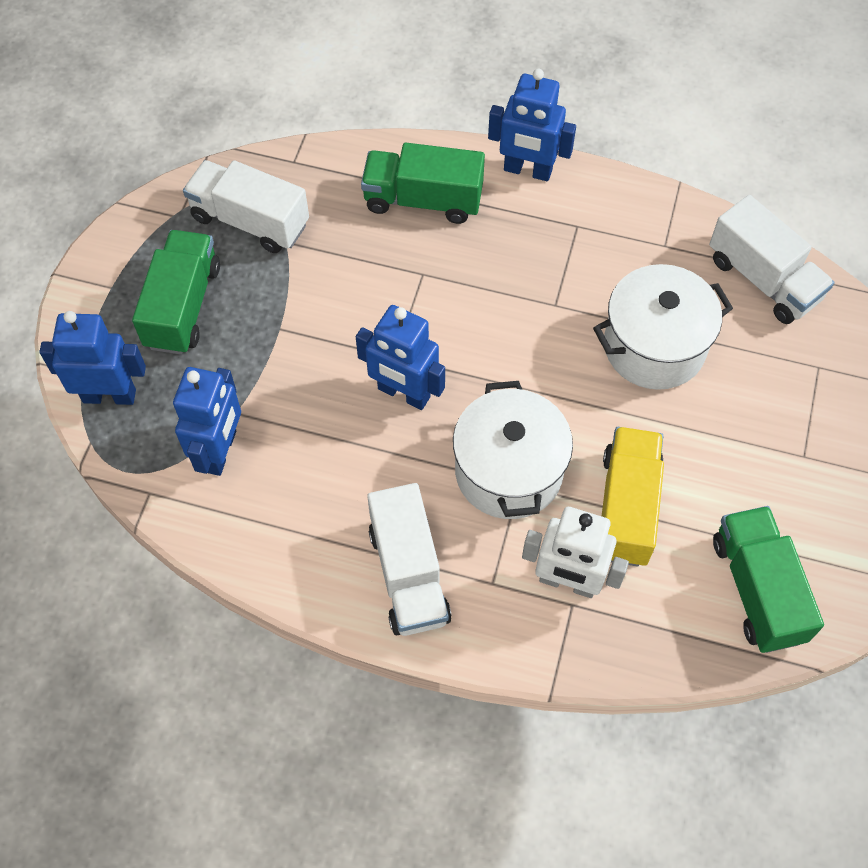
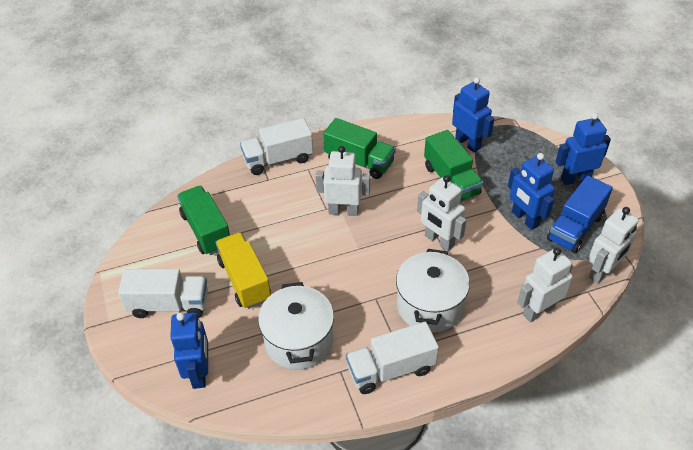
blue truck: none = 0 -> [547,175,613,253] = 1
white robot: [522,507,629,598] = 1 -> [315,146,370,216] [417,175,466,251] [517,248,573,322] [588,207,639,283] = 4

